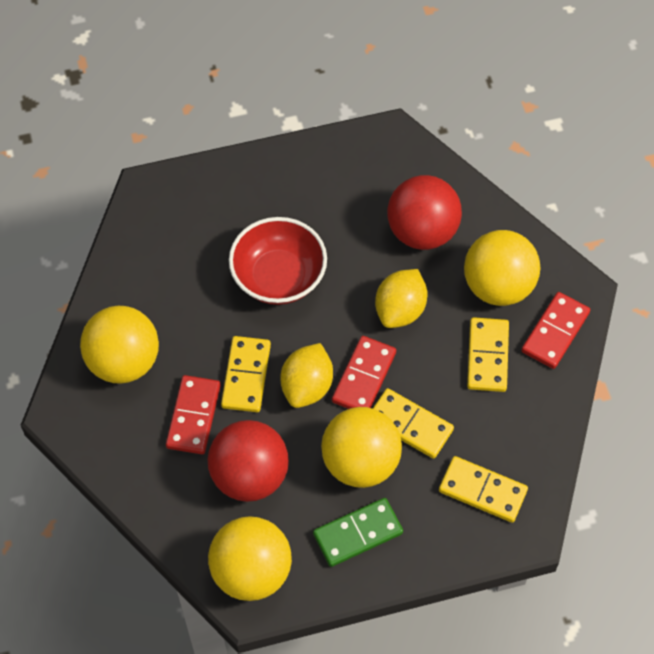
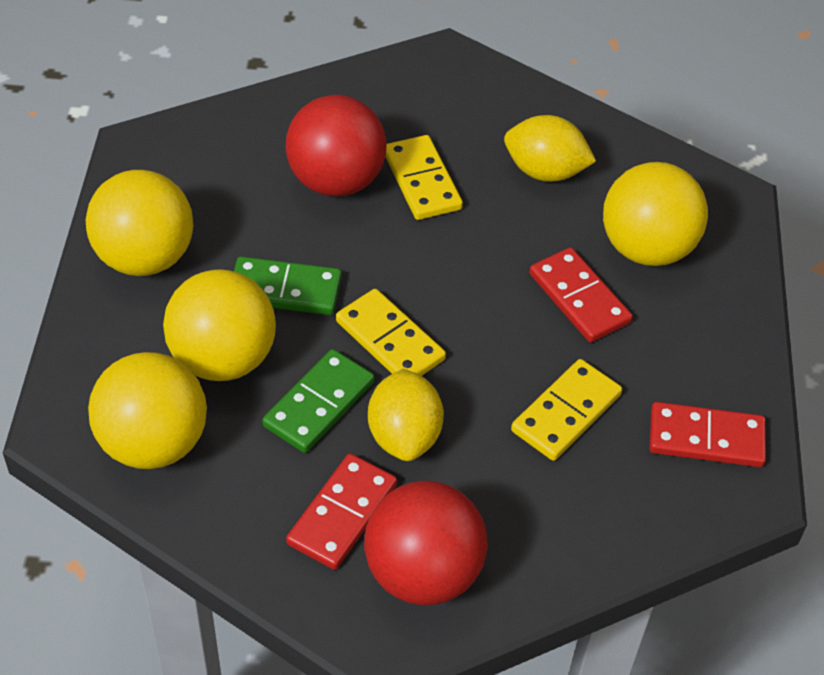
green domino: [313,498,403,567] = 1 -> [234,256,342,315] [262,349,374,453] = 2
red bowl: [229,217,327,305] = 1 -> none = 0
yellow domino: [221,336,271,412] [373,388,454,459] [439,456,528,523] [467,317,509,392] = 4 -> [336,289,446,376] [386,135,463,220] [511,359,622,461] = 3

